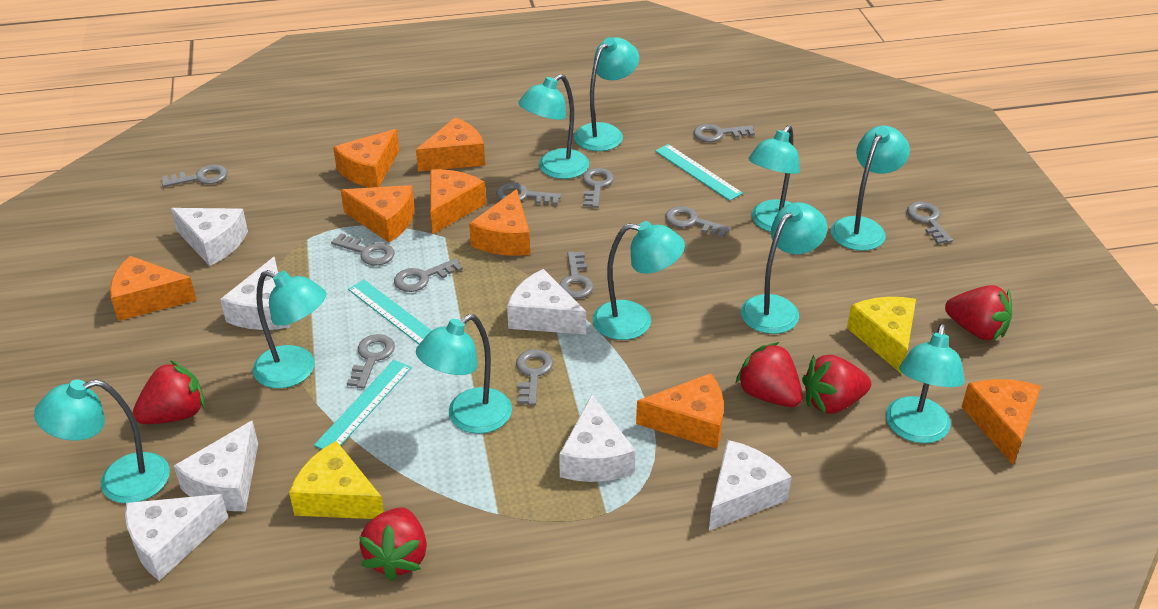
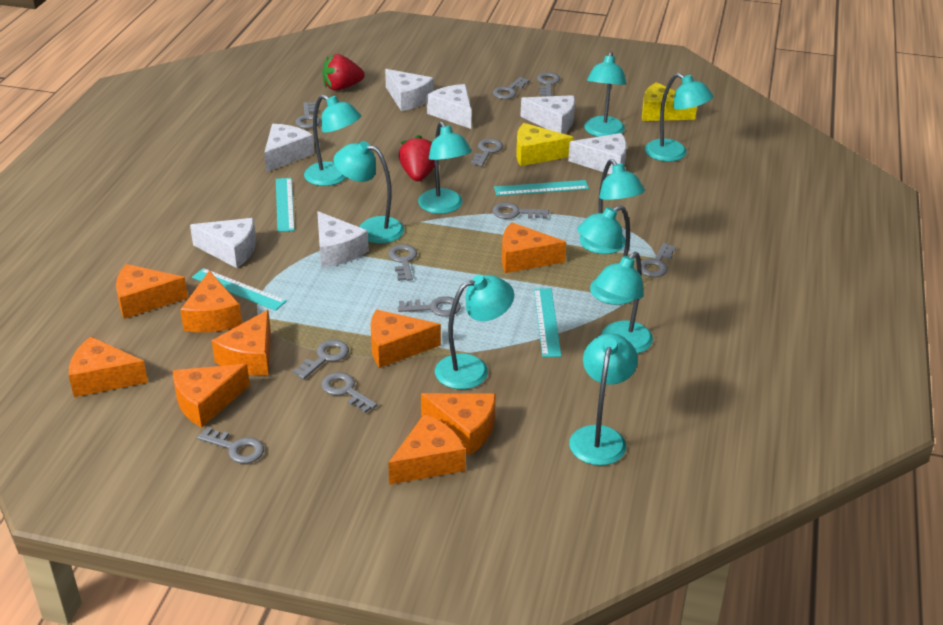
orange cheese: [110,256,196,321] [333,129,399,188] [341,185,415,243] [416,117,485,172] [430,169,486,234] [469,189,530,256] [636,373,724,449] [961,379,1041,465] = 8 -> [69,336,148,397] [116,264,188,319] [173,364,250,428] [180,271,242,332] [212,310,271,376] [371,309,441,368] [388,414,466,485] [421,393,496,455] [502,222,566,273] = 9
red strawberry: [133,360,205,424] [359,507,427,581] [736,342,803,407] [802,355,871,414] [945,285,1012,341] = 5 -> [322,54,365,91] [399,135,435,181] = 2
turquoise ruler: [314,360,412,449] [348,280,432,344] [655,144,743,201] = 3 -> [192,268,287,311] [276,178,295,232] [494,180,589,196] [534,288,561,357] = 4

